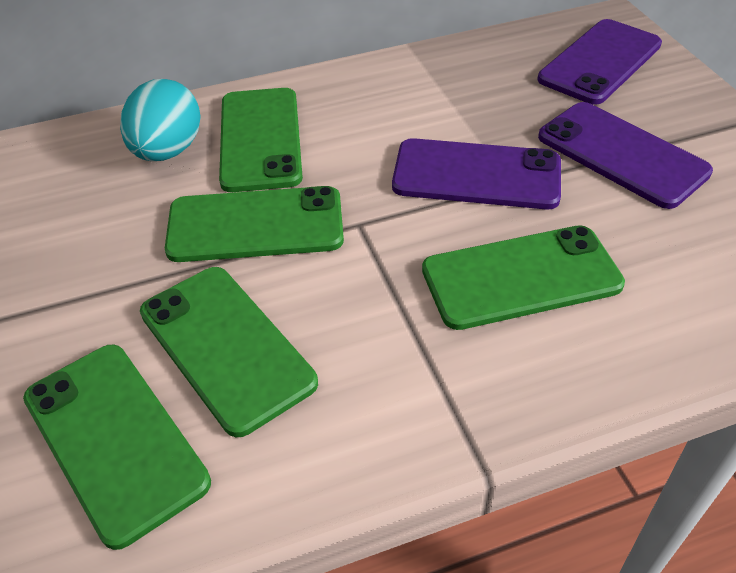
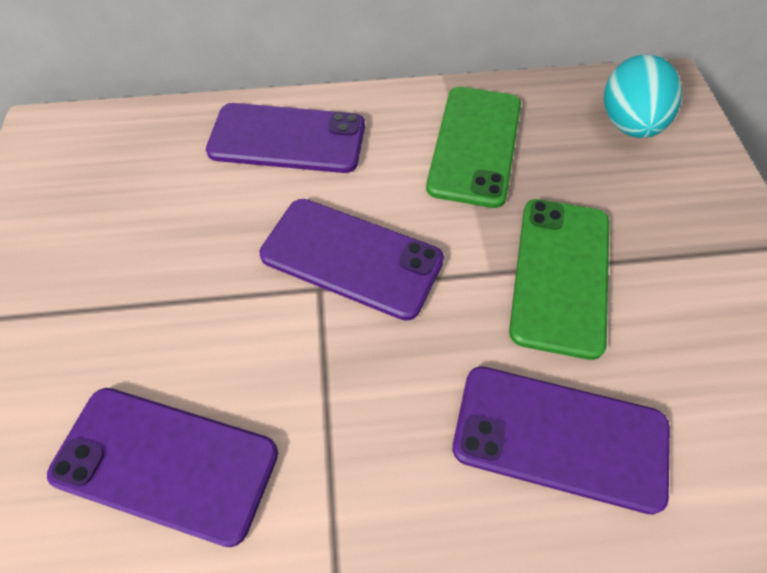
green phone: [23,344,211,550] [140,267,318,437] [165,186,344,262] [219,88,303,192] [422,225,625,330] = 5 -> [426,87,521,208] [509,199,609,360] = 2
purple phone: [392,138,561,209] [538,19,662,105] [538,102,713,209] = 3 -> [47,388,278,547] [206,103,365,173] [259,199,444,321] [453,366,670,515] = 4

